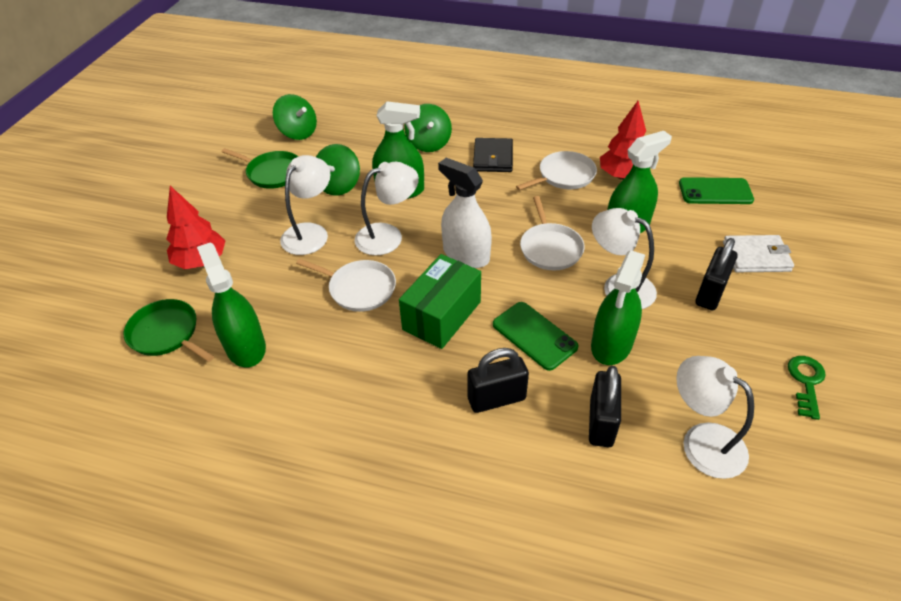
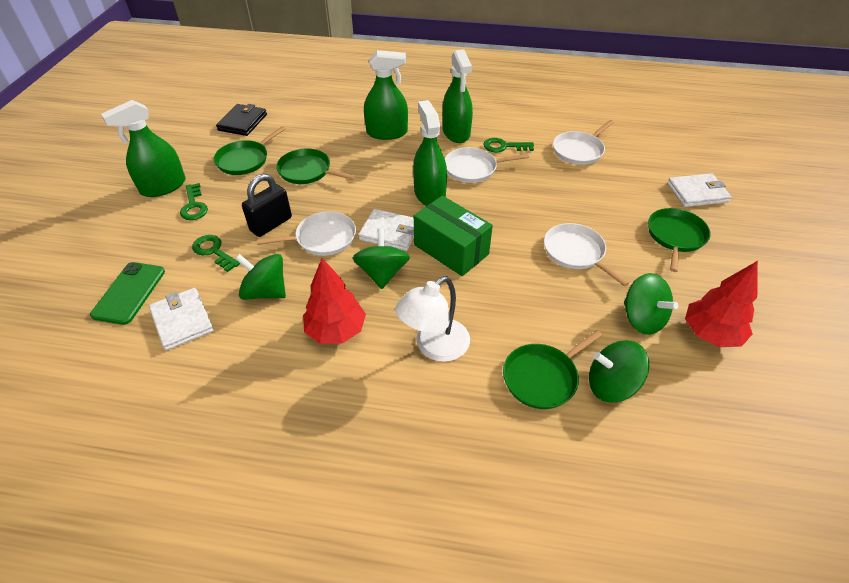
black padlock: [467,348,529,413] [589,366,621,447] [695,238,738,310] = 3 -> [242,174,292,237] = 1
green key: [788,356,826,420] = 1 -> [180,183,208,220] [192,235,240,272] [483,138,534,152] = 3
green pan: [124,299,214,362] [222,148,298,189] = 2 -> [214,126,286,175] [276,149,356,184] [503,330,602,409] [648,208,711,272] = 4
green phone: [493,302,579,371] [679,177,754,204] = 2 -> [90,262,165,325] = 1
green spinning top: [273,94,317,140] [316,144,360,196] [404,104,452,152] = 3 -> [235,254,286,300] [353,229,410,289] [589,340,649,402] [624,273,678,335] = 4
white lamp: [280,155,331,255] [355,162,419,255] [592,208,657,309] [676,356,754,479] = 4 -> [395,276,470,362] = 1
white pan: [296,258,396,312] [516,151,597,190] [520,196,585,270] = 3 -> [257,211,356,256] [445,147,529,183] [544,223,629,286] [553,120,614,165] = 4
white spray bottle: [438,158,492,268] = 1 -> none = 0
white wallet: [723,235,794,272] = 1 -> [149,288,214,351] [358,209,414,251] [667,173,731,207] = 3

